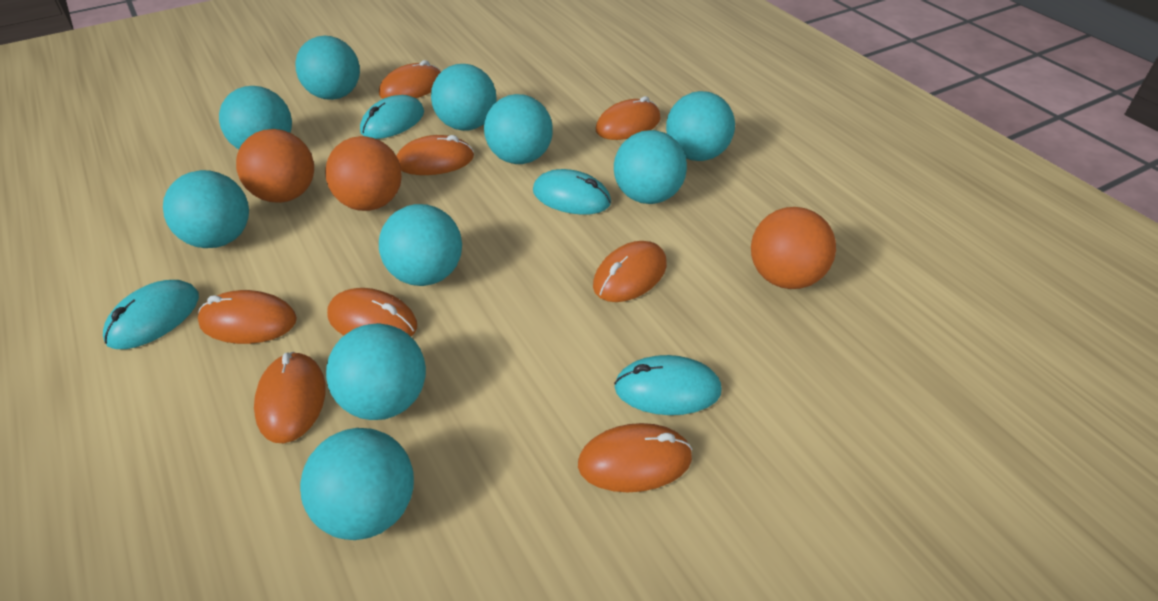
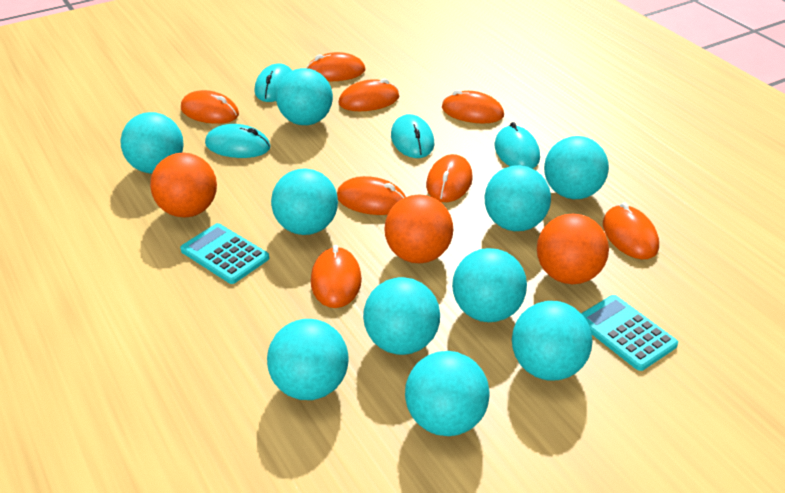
turquoise calculator: none = 0 -> [180,223,269,284] [581,295,678,371] = 2

